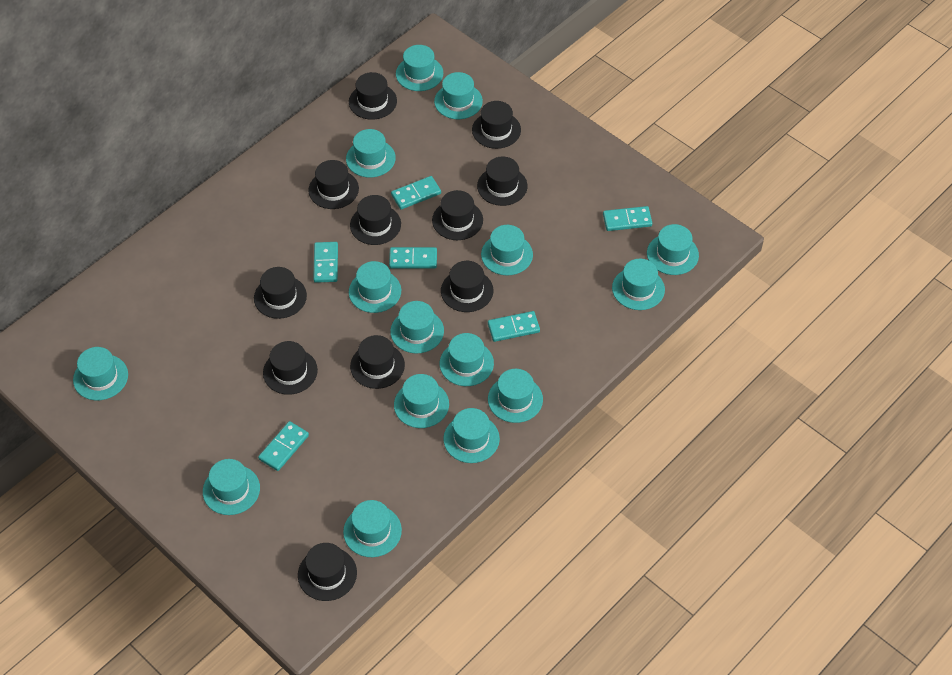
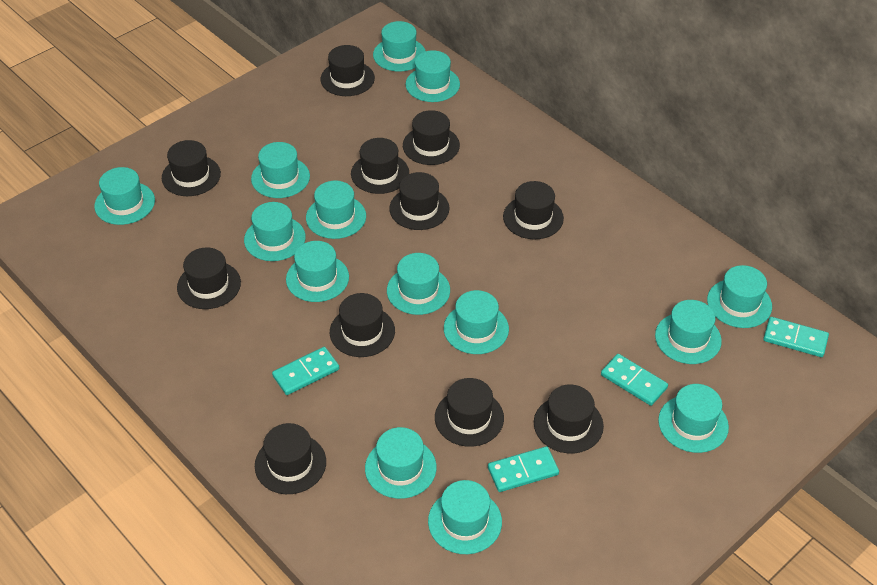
turquoise domino: [258,421,309,471] [313,242,338,283] [389,247,437,269] [391,176,441,210] [488,311,540,342] [603,206,652,231] = 6 -> [272,347,339,395] [488,446,559,492] [601,354,668,406] [763,317,829,357] = 4
turquoise hat: [73,347,128,400] [203,459,260,515] [343,500,402,557] [346,129,396,178] [349,261,401,313] [390,301,444,354] [394,374,449,428] [396,45,443,91] [434,72,483,119] [440,333,494,386] [443,408,500,463] [481,225,533,275] [488,369,543,423] [612,259,665,310] [647,224,699,275] = 15 -> [94,167,155,225] [244,202,306,261] [251,142,310,198] [286,241,349,302] [306,181,366,239] [365,427,437,499] [373,21,426,71] [387,253,450,315] [406,50,460,102] [428,480,502,554] [444,290,509,354] [655,300,722,364] [658,384,729,453] [707,265,772,328] = 14

